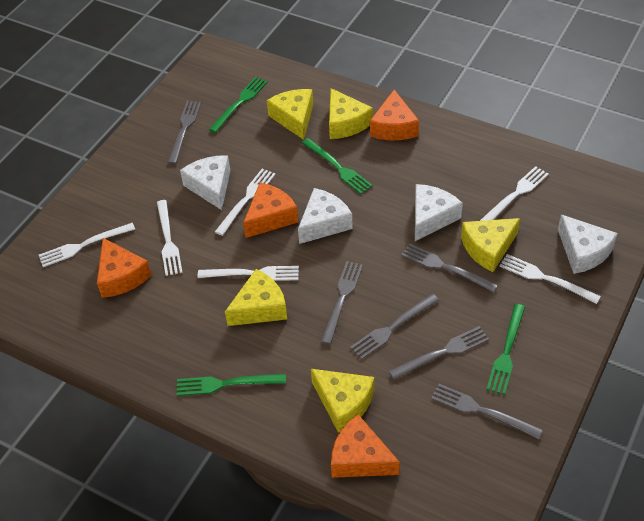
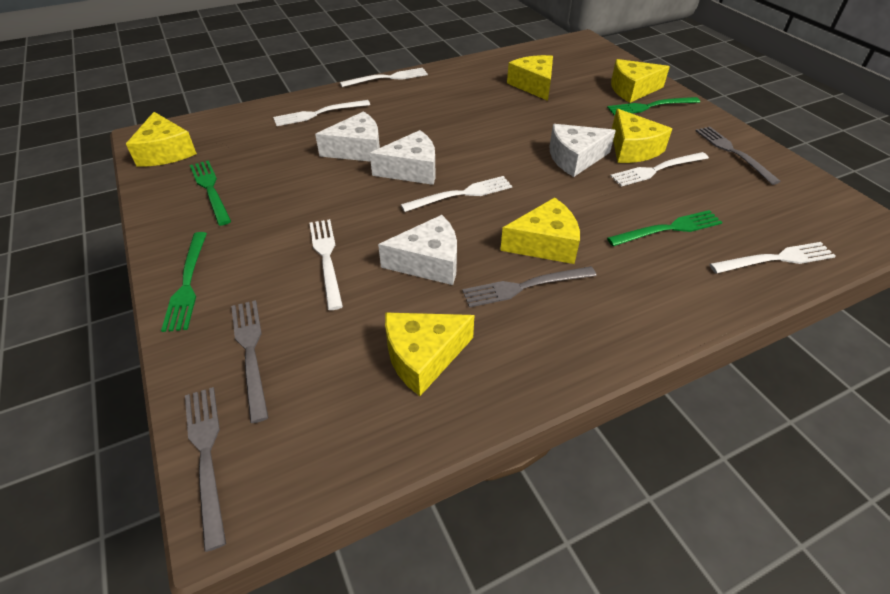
grey fork: [167,101,201,164] [321,261,363,344] [350,294,439,359] [388,326,489,380] [401,243,498,292] [431,384,543,439] = 6 -> [185,387,226,552] [231,300,268,423] [462,266,596,308] [696,127,781,185] = 4
orange cheese: [97,238,152,298] [243,182,298,238] [331,414,400,478] [370,90,419,140] = 4 -> none = 0
yellow cheese: [225,269,287,326] [267,89,313,140] [311,369,374,433] [329,88,373,139] [461,218,520,272] = 5 -> [126,112,197,166] [385,312,474,396] [500,197,580,264] [507,55,553,101] [611,59,670,103] [612,109,672,163] = 6

